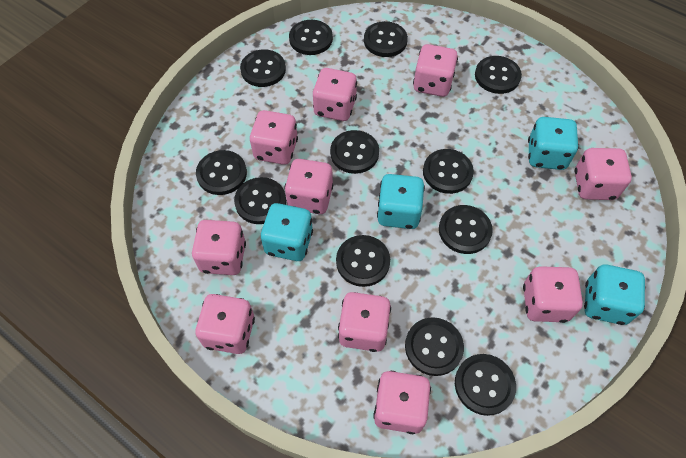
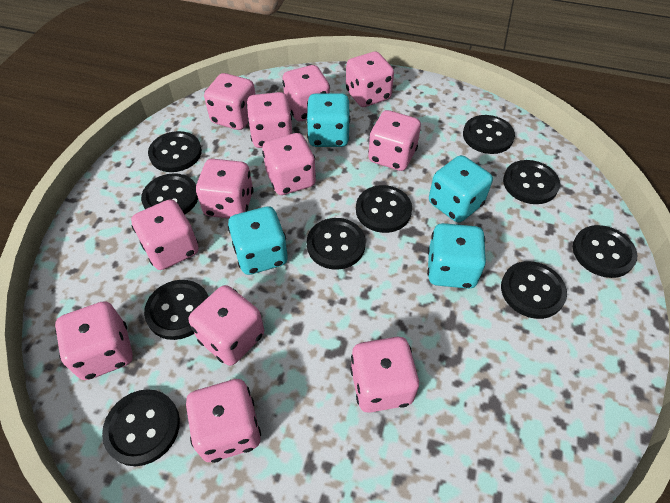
black button: [196,150,247,195] [234,177,286,224] [240,49,286,87] [289,20,333,55] [330,130,379,174] [336,235,390,287] [364,21,408,57] [405,317,464,376] [423,149,474,194] [439,205,493,254] [455,354,516,416] [475,56,522,94] = 12 -> [102,389,180,466] [141,173,198,214] [144,280,209,340] [148,131,202,172] [307,218,366,270] [356,185,412,233] [463,115,515,154] [501,261,567,319] [503,160,560,204] [573,225,637,278] = 10
pink dice: [192,220,246,275] [195,294,255,354] [250,110,298,165] [284,159,333,214] [313,68,357,121] [338,292,391,352] [373,371,431,434] [413,44,458,97] [523,266,583,323] [575,148,632,200] = 10 -> [55,301,133,380] [131,199,199,270] [186,379,261,463] [189,285,264,366] [196,159,254,218] [204,73,256,130] [246,92,292,148] [262,133,316,195] [282,65,330,121] [346,52,394,107] [350,337,419,413] [368,110,421,171] = 12

